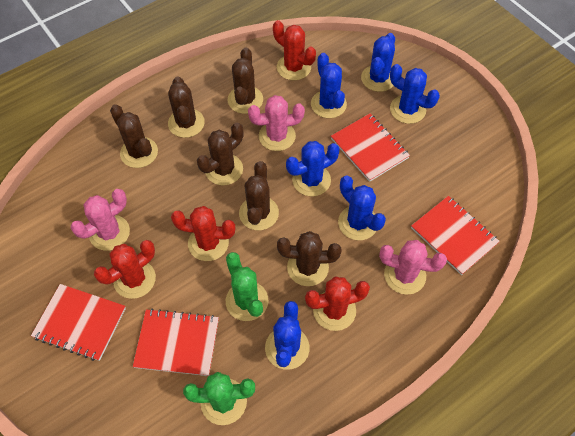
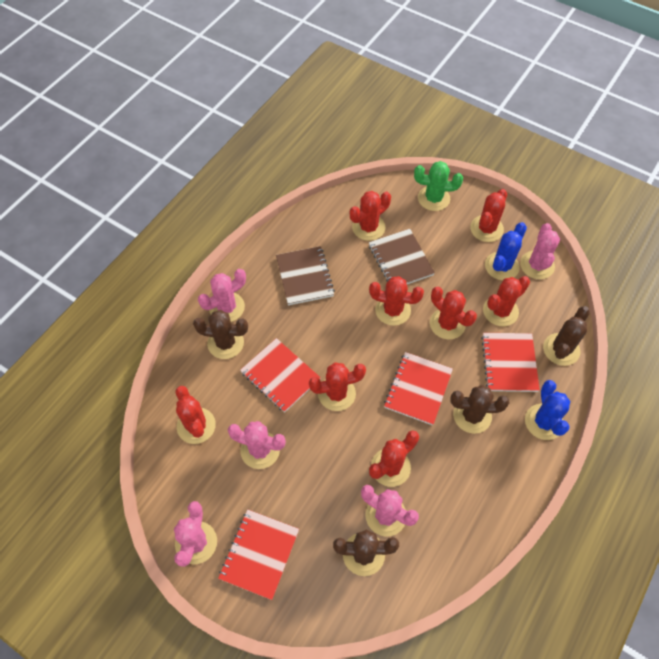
blue cactus: [265,301,310,370] [286,141,340,197] [311,53,347,118] [338,175,386,240] [361,33,395,92] [390,64,440,124] = 6 -> [485,222,527,280] [525,380,570,440] = 2
brown cactus: [110,104,158,168] [168,77,205,138] [197,123,244,185] [228,47,263,114] [239,161,279,230] [277,231,341,286] = 6 -> [193,310,248,359] [333,529,399,576] [450,385,510,434] [543,306,590,366] = 4
brown notebook: none = 0 -> [276,246,335,305] [369,229,435,284] = 2
green cactus: [183,372,255,425] [226,252,269,321] = 2 -> [414,161,463,211] = 1
pink cactus: [71,189,130,251] [248,95,305,151] [379,240,447,295] = 3 -> [174,501,217,567] [198,269,246,322] [228,421,286,469] [361,485,419,536] [520,223,560,279] = 5
red cactus: [94,240,156,299] [171,206,235,261] [273,20,316,80] [305,276,370,331] = 4 -> [175,386,216,444] [309,362,366,411] [350,191,391,241] [369,276,424,326] [369,430,419,487] [430,287,477,340] [470,189,507,242] [483,276,530,326] = 8

